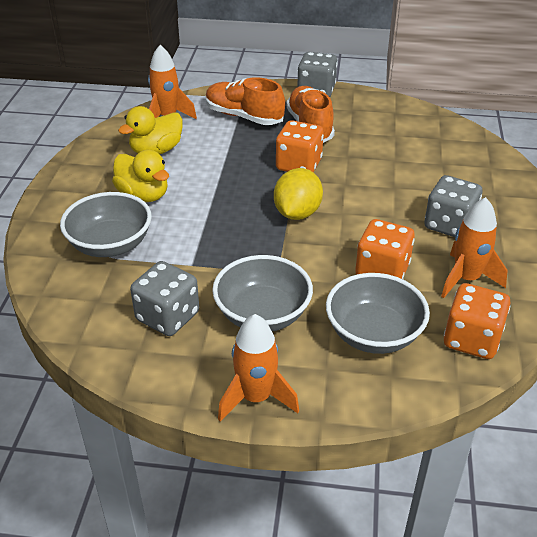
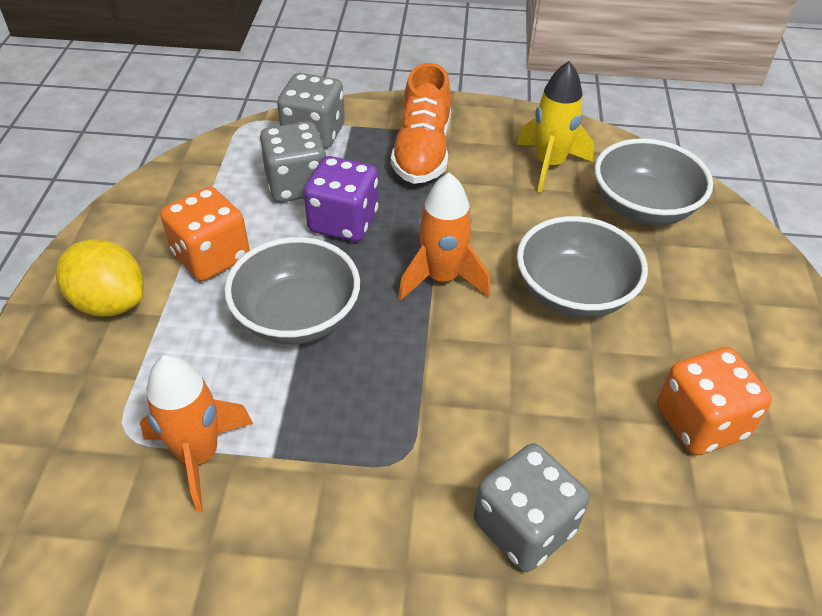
orange dice: [276,120,324,172] [355,219,415,279] [444,283,510,359] = 3 -> [160,186,250,281] [657,347,772,455] = 2
orange rocket: [148,45,197,119] [218,314,299,422] [441,197,508,298] = 3 -> [140,355,253,512] [398,173,490,301] = 2
orange shoe: [206,77,285,125] [286,86,335,143] = 2 -> [391,63,451,184] = 1
purple dice: none = 0 -> [304,156,378,242] = 1
yellow duck: [112,150,169,202] [118,106,183,154] = 2 -> none = 0
yellow rocket: none = 0 -> [517,61,594,193] = 1

